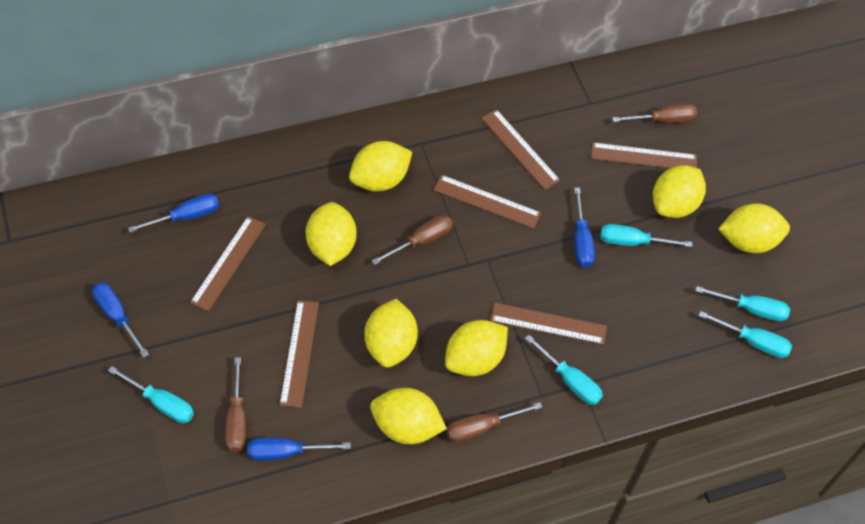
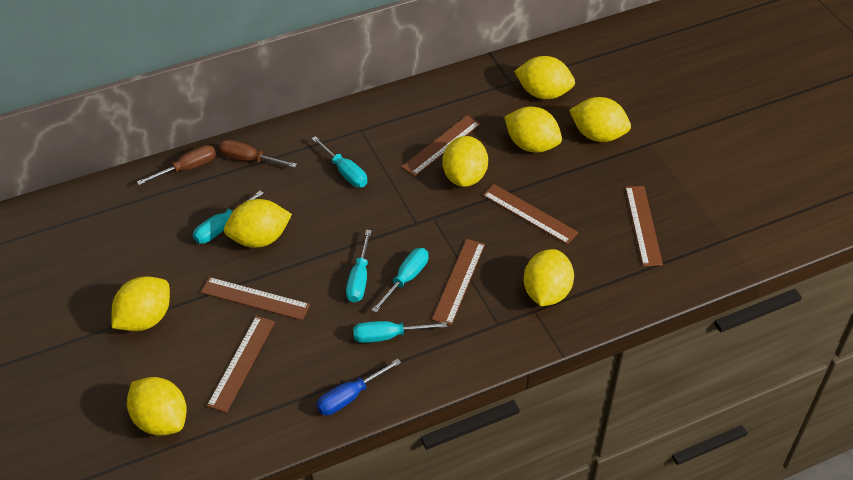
blue screwdriver: [92,282,149,358] [128,194,219,233] [247,438,351,460] [574,188,595,267] = 4 -> [316,359,401,415] = 1
brown screwdriver: [225,357,246,452] [371,215,453,265] [446,402,542,442] [612,103,697,123] = 4 -> [137,145,216,185] [218,140,297,168] = 2
yellow lemon: [306,202,357,266] [349,141,412,192] [364,299,418,368] [370,388,447,444] [445,320,508,376] [653,165,706,218] [719,204,790,253] = 7 -> [112,277,170,331] [127,377,187,436] [224,199,292,248] [442,136,488,187] [504,107,562,152] [514,56,575,99] [524,249,574,306] [569,97,631,142] = 8

